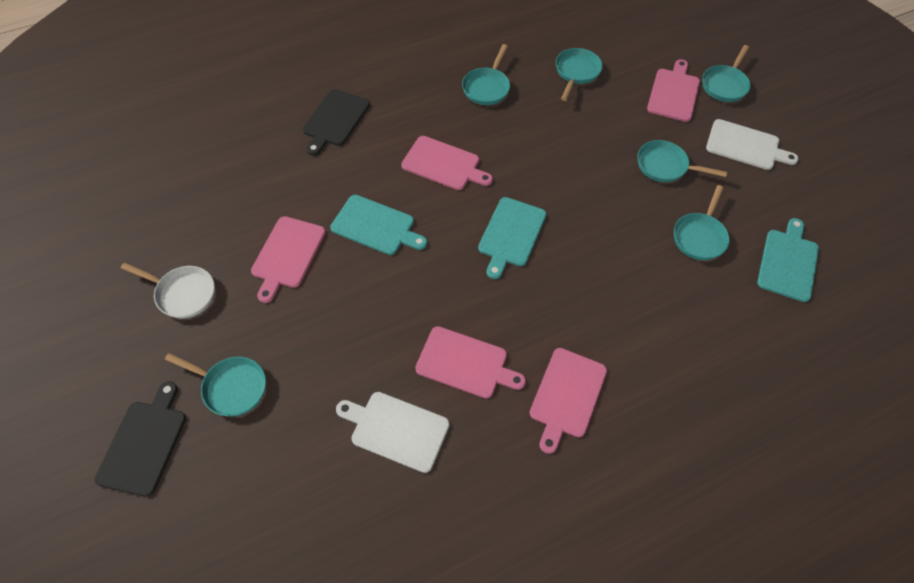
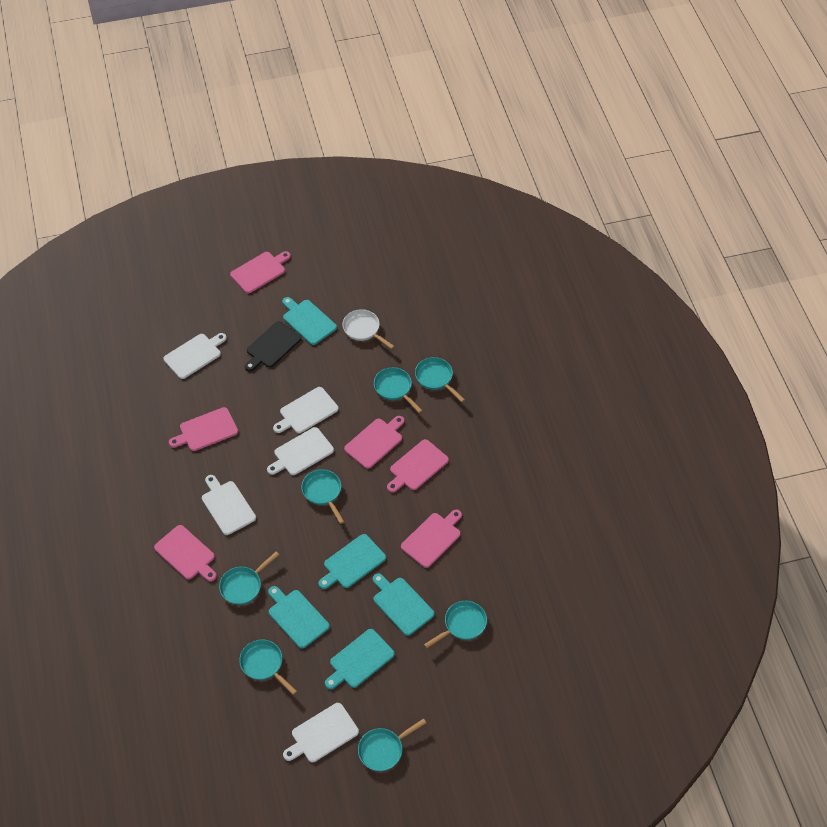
black cutting board: [95,381,186,497] [303,89,370,156] = 2 -> [245,321,302,371] = 1
pink cutting board: [251,216,326,303] [401,136,493,190] [415,326,526,399] [530,348,607,454] [647,59,700,122] = 5 -> [154,525,217,582] [169,407,238,451] [230,251,291,293] [344,416,405,469] [387,439,449,493] [401,510,462,568] = 6
turquoise cutting board: [330,195,427,255] [478,197,546,279] [757,218,819,302] = 3 -> [268,586,330,649] [282,297,337,345] [318,534,386,589] [325,629,395,689] [373,573,435,636] = 5
turquoise pan: [165,353,266,417] [462,44,510,105] [556,48,602,101] [638,140,727,182] [674,185,729,260] [702,45,751,102] = 6 -> [219,552,279,605] [239,640,297,695] [301,469,344,524] [358,719,426,771] [374,367,423,413] [415,357,465,402] [424,601,487,648] = 7
white cutting board: [336,392,450,473] [706,119,799,170] = 2 -> [163,333,227,379] [202,475,256,535] [267,427,334,475] [273,387,339,433] [283,703,359,762] = 5

